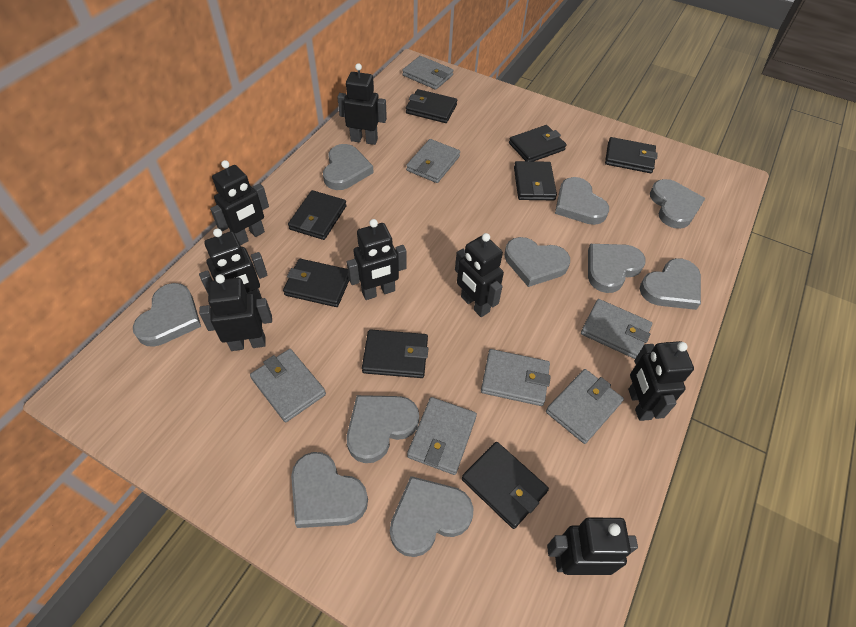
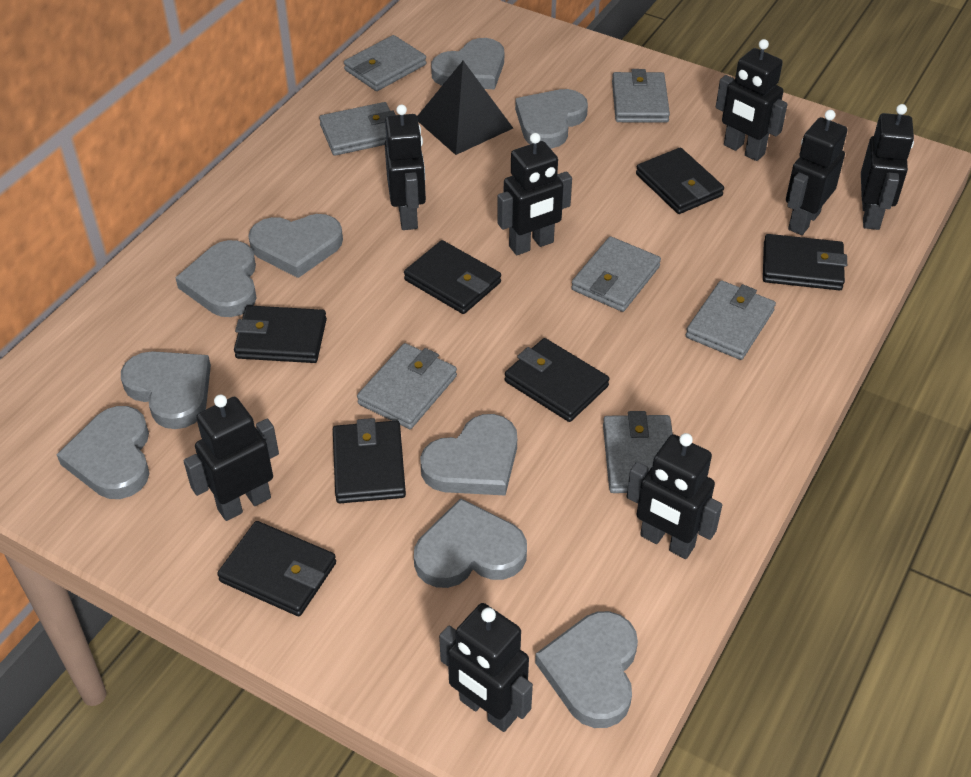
black pyramid: none = 0 -> [417,61,513,155] = 1
black wallet: [283,259,349,307] [288,190,347,240] [362,329,428,378] [406,89,457,123] [462,442,549,529] [509,125,566,161] [514,161,557,200] [605,137,658,173] = 8 -> [217,521,336,616] [234,305,327,363] [333,418,406,503] [404,240,501,314] [505,338,609,422] [636,147,724,214] [763,234,847,290] = 7
grey heart: [133,283,201,347] [291,452,368,528] [323,144,374,190] [347,395,419,463] [390,476,473,557] [504,237,570,287] [555,177,609,225] [588,244,646,293] [640,258,701,310] [650,179,705,229] = 10 -> [56,406,149,499] [121,351,211,429] [175,240,257,317] [249,214,343,278] [414,498,527,588] [420,414,517,495] [431,38,504,89] [515,89,588,149] [535,611,638,728] = 9

